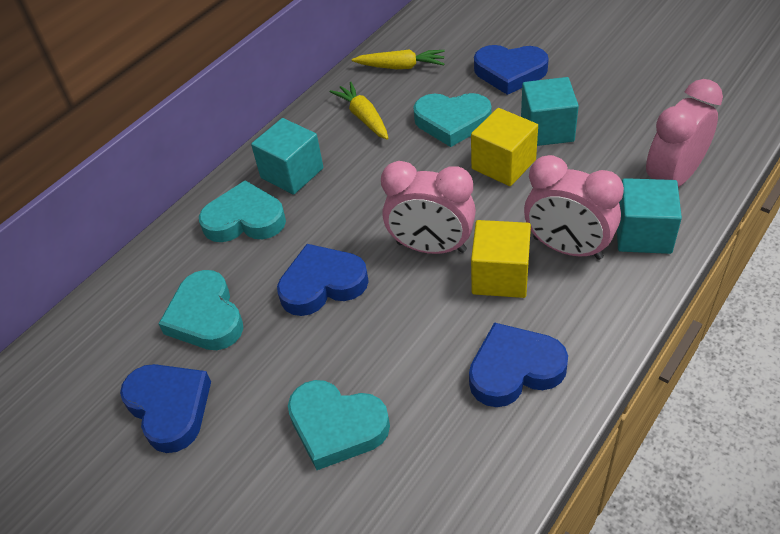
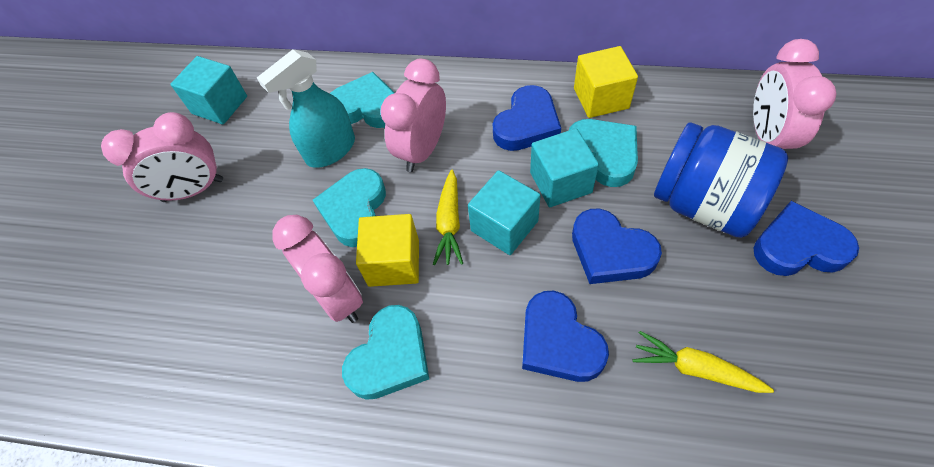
blue jar: none = 0 -> [654,122,788,238] = 1
pink clock: [381,161,476,254] [524,155,624,260] [646,79,723,187] = 3 -> [101,112,223,202] [272,215,363,323] [380,59,446,172] [753,39,837,150] = 4
turquoise spray bottle: none = 0 -> [257,49,355,168] = 1

